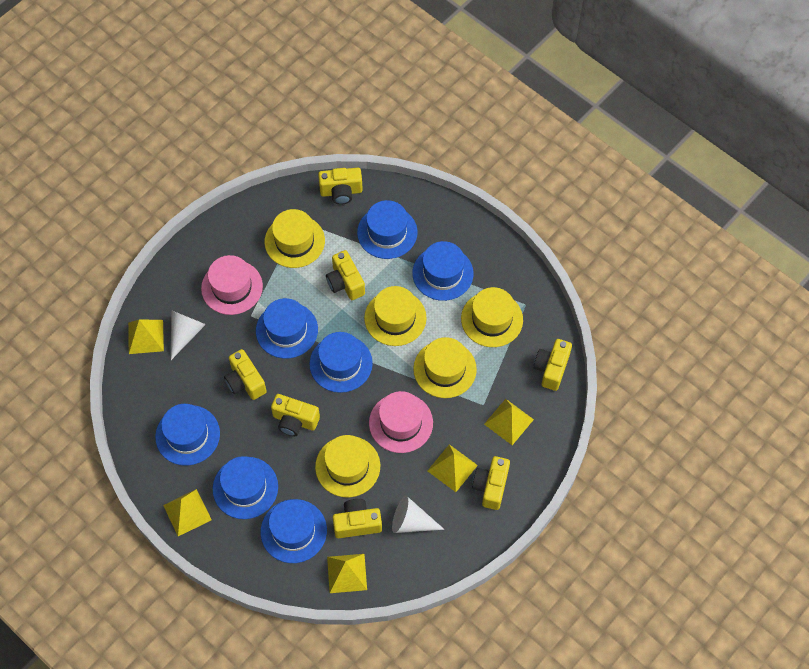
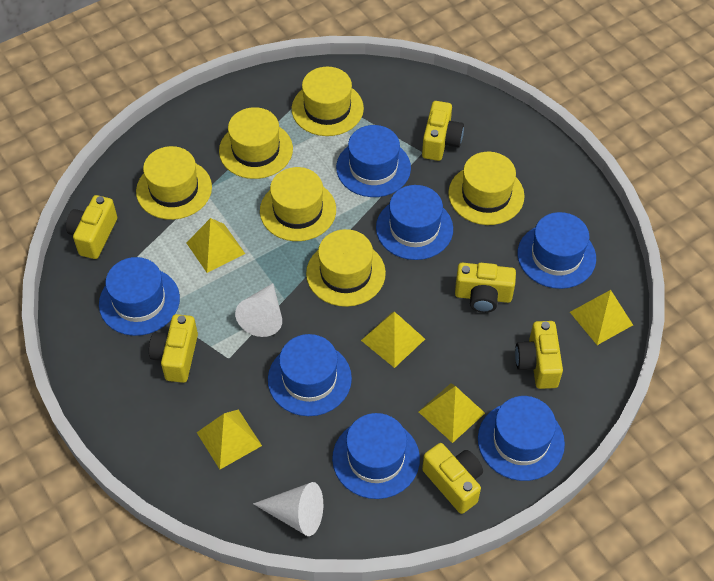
pink hat: [201,255,263,315] [369,391,433,453] = 2 -> none = 0
yellow camera: [224,349,267,400] [271,394,320,436] [318,168,363,205] [326,250,365,300] [333,499,382,538] [472,456,510,510] [533,339,572,391] = 7 -> [66,195,117,259] [149,314,198,383] [422,101,464,161] [422,443,483,514] [455,263,516,313] [515,321,563,389] = 6
yellow hat: [264,209,325,268] [315,435,380,497] [364,286,426,346] [413,337,477,398] [461,287,523,347] = 5 -> [136,146,212,220] [219,107,293,179] [260,167,336,241] [292,67,364,136] [306,229,386,307] [448,152,525,225] = 6

